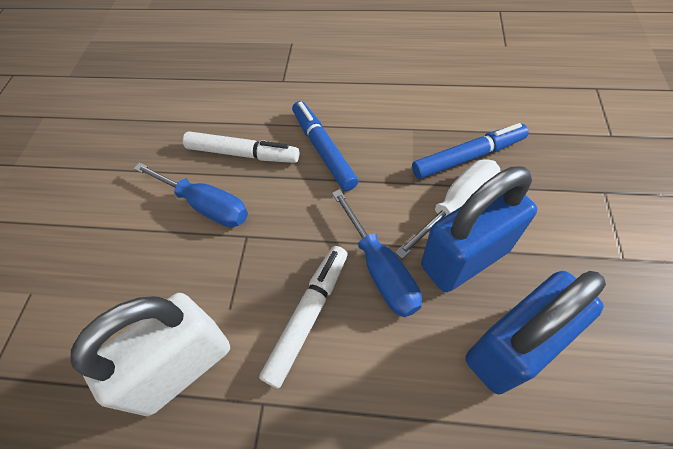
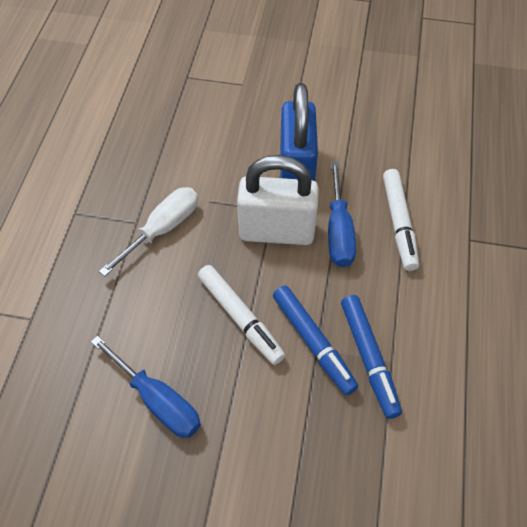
blue padlock: [421,166,537,292] [465,271,606,394] = 2 -> [280,83,318,181] = 1

